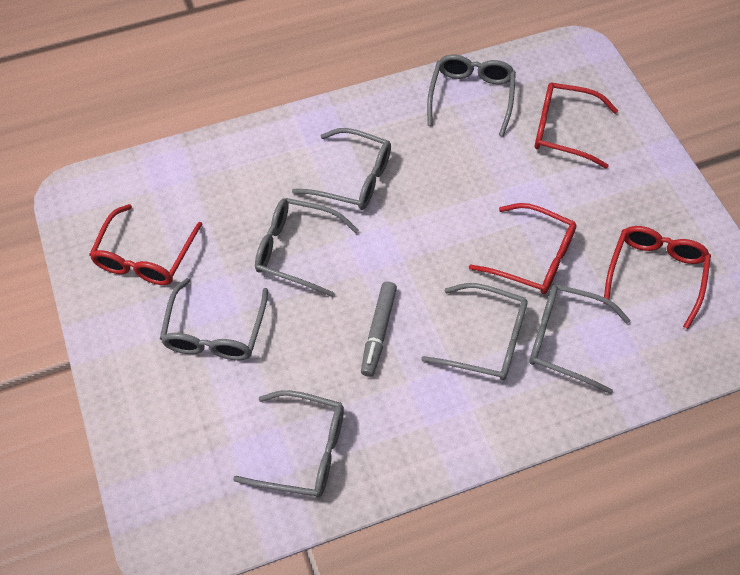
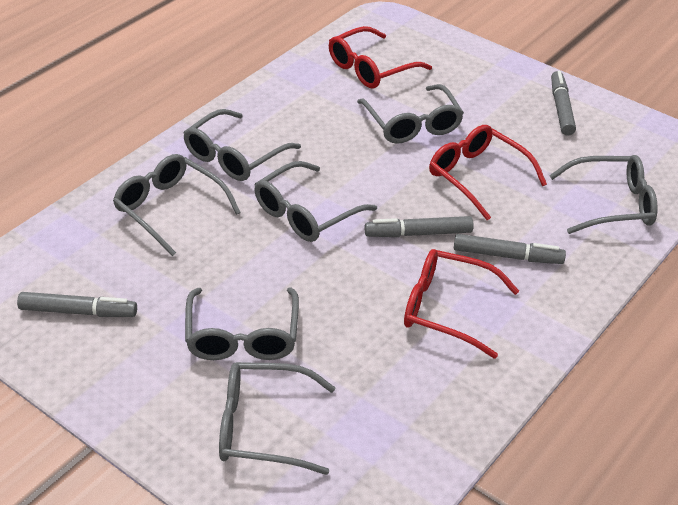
grey marker: [361,281,397,377] = 1 -> [17,292,137,317] [365,216,474,237] [454,234,566,264] [551,71,576,136] = 4
red glasses: [89,204,203,285] [469,203,577,294] [535,82,618,169] [603,226,711,329] = 4 -> [329,26,432,89] [404,249,519,359] [429,125,547,221] = 3

